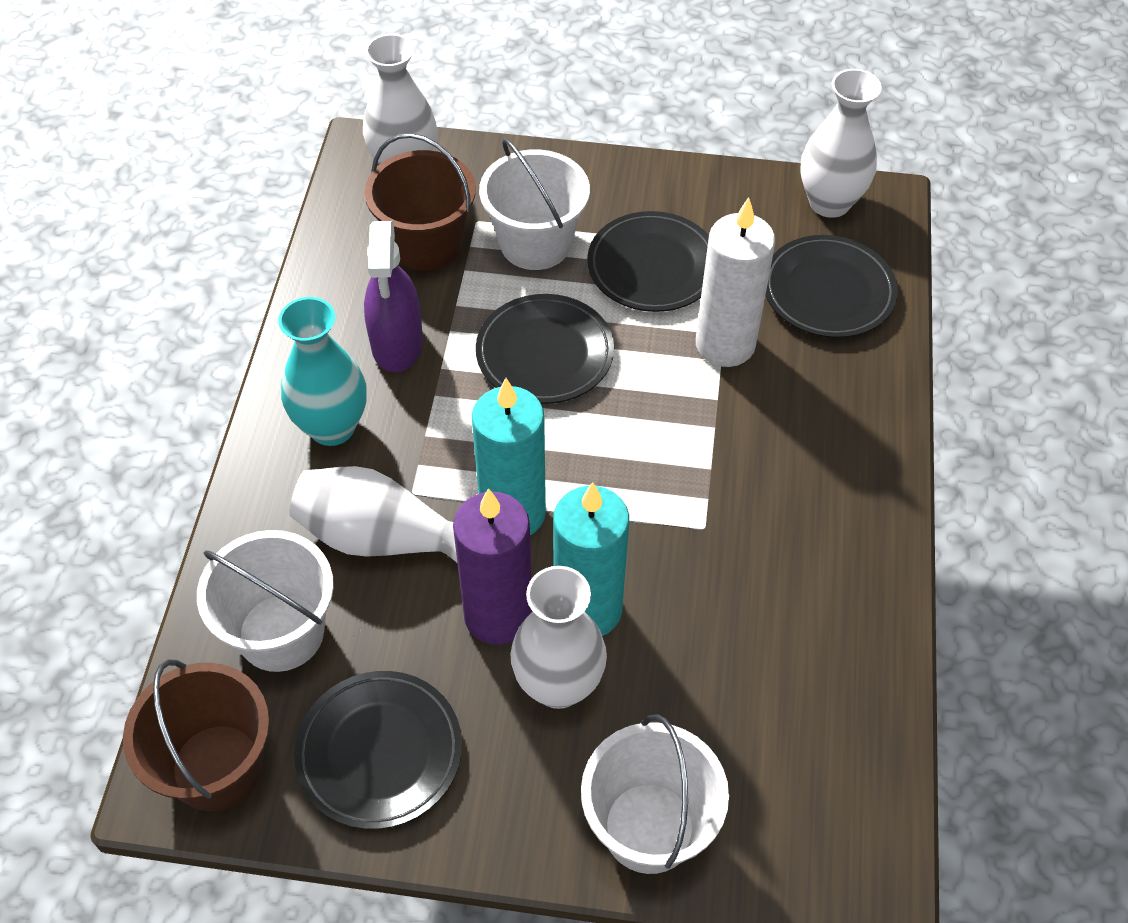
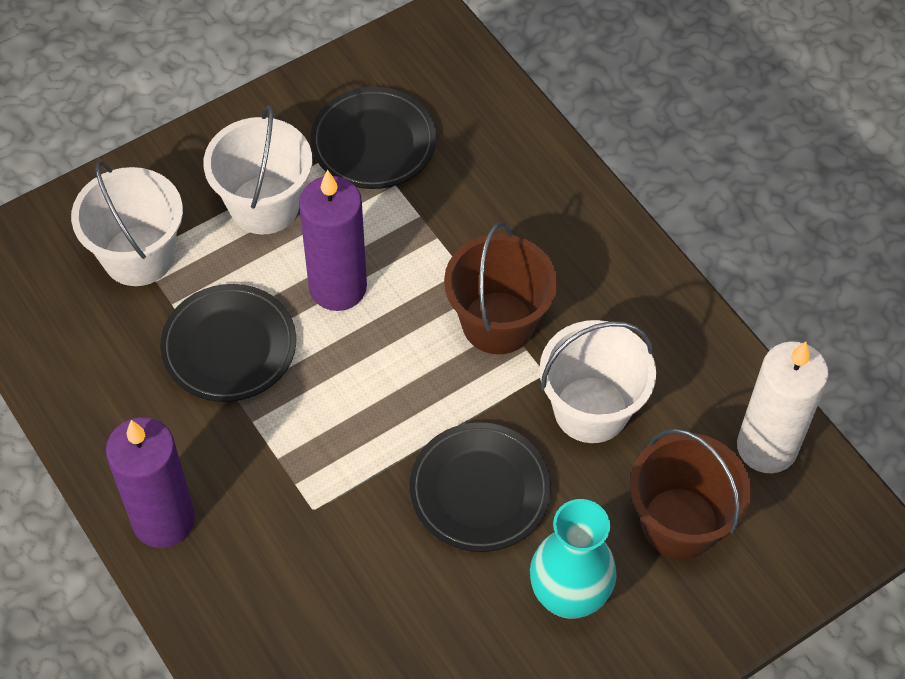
black plate: [294,671,462,830] [476,294,614,404] [587,211,709,312] [765,235,898,338] = 4 -> [160,284,296,402] [311,87,437,189] [409,422,551,552] = 3
purple candle: [453,488,533,645] = 1 -> [106,417,195,548] [299,170,367,311] = 2
purple spray bottle: [364,221,423,372] = 1 -> none = 0
turquoise candle: [472,378,546,535] [553,482,629,636] = 2 -> none = 0
white vase: [289,466,457,563] [363,34,437,164] [510,566,607,709] [800,69,882,218] = 4 -> none = 0

